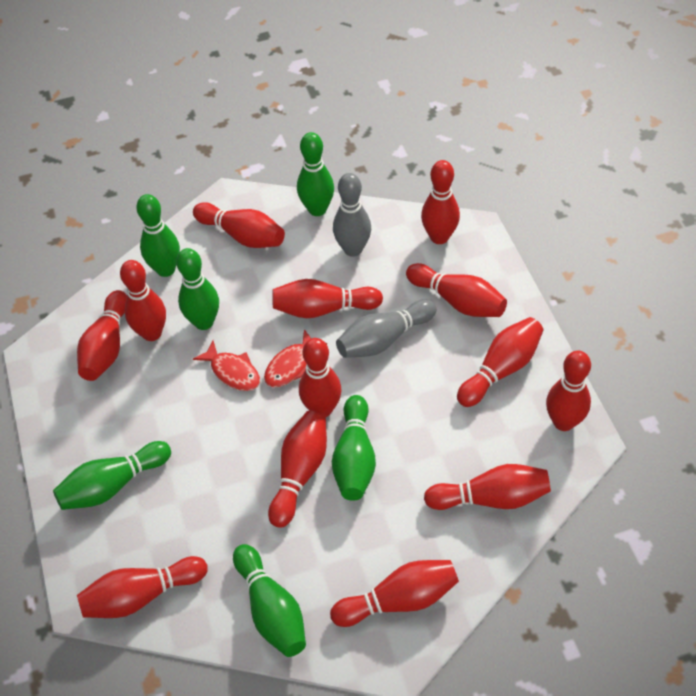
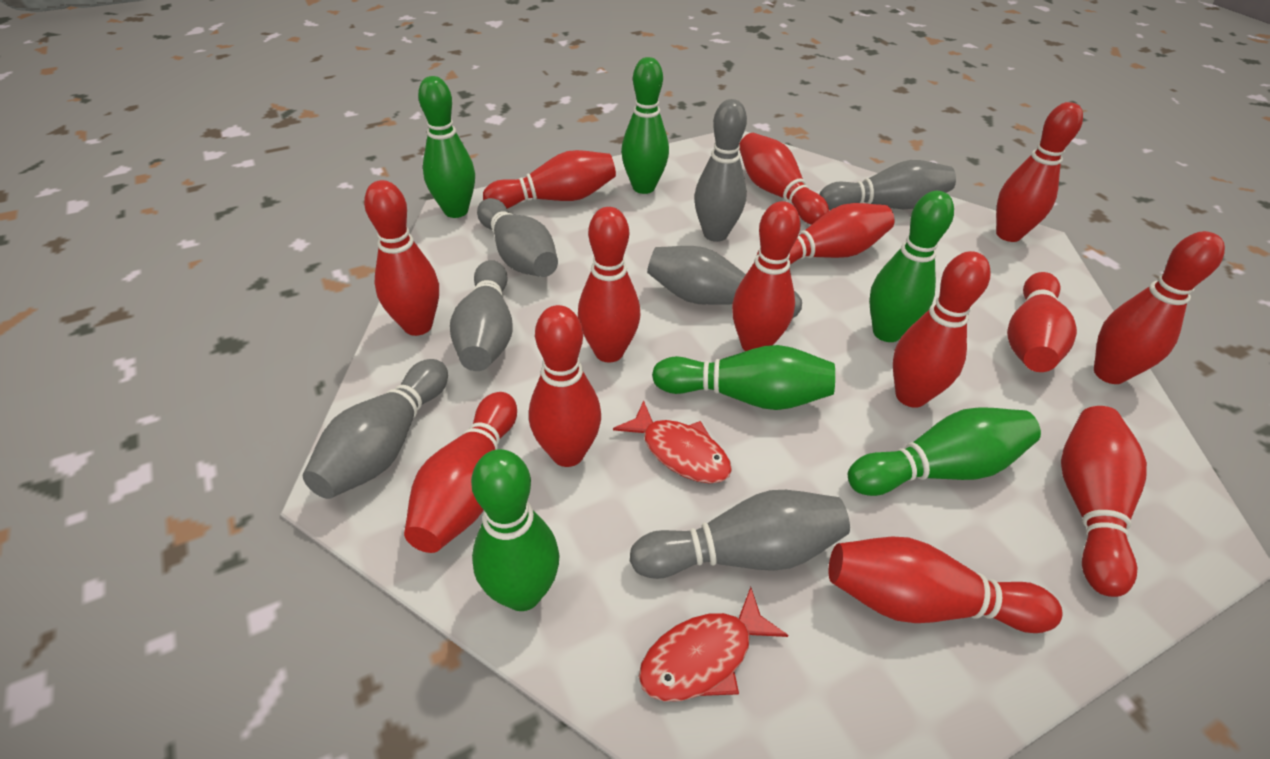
grey bowling pin: [333,173,371,257] [336,299,436,358] = 2 -> [303,359,448,499] [450,260,513,371] [477,198,558,277] [630,490,850,579] [647,246,802,318] [694,99,747,242] [819,160,956,210] = 7
red bowling pin: [77,290,127,381] [77,556,208,618] [120,260,166,341] [193,202,285,248] [268,411,327,528] [272,279,383,318] [299,338,342,417] [330,560,459,627] [406,263,507,317] [421,160,460,244] [424,464,551,510] [457,317,543,407] [546,351,591,431] = 13 -> [364,180,439,336] [404,392,517,553] [483,150,616,209] [529,305,601,467] [578,207,640,363] [732,201,801,351] [739,133,829,225] [757,203,895,265] [828,536,1062,633] [893,251,991,408] [996,102,1083,242] [1007,272,1077,372] [1061,406,1147,597] [1094,231,1225,384] = 14

